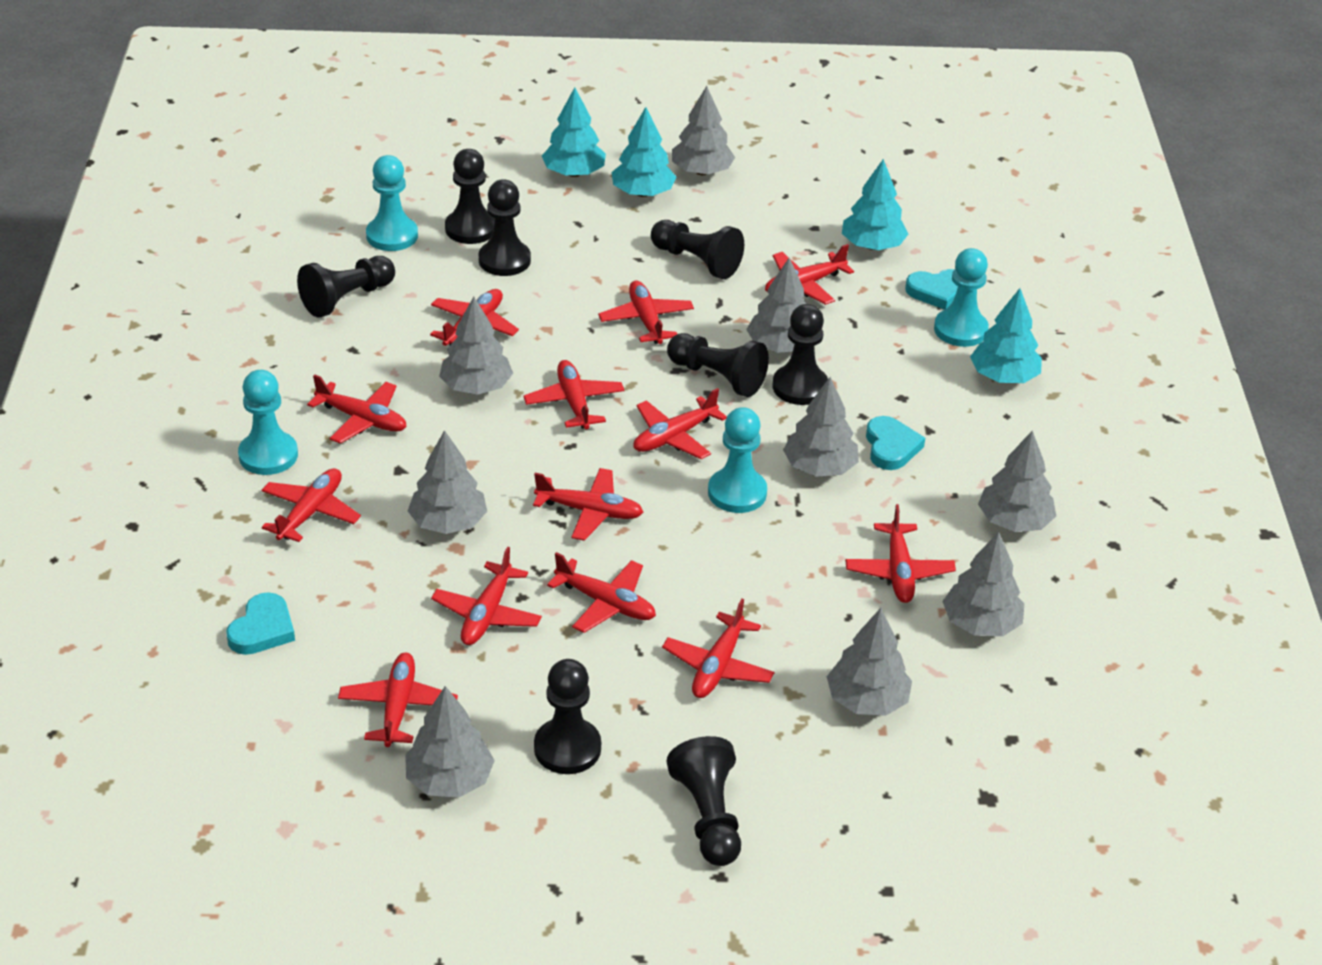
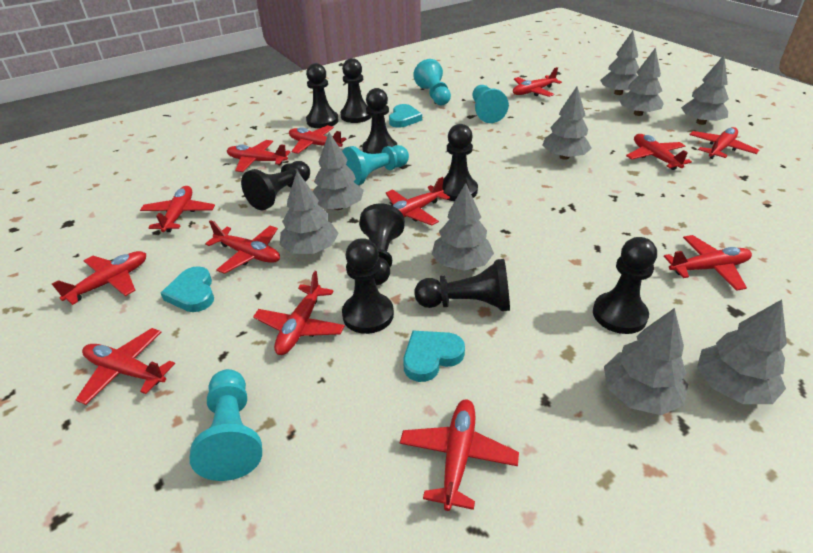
black pawn: [297,256,395,318] [445,149,495,244] [479,179,531,276] [534,659,601,774] [651,220,744,279] [667,333,769,397] [667,736,741,866] [773,304,828,405] = 8 -> [241,161,310,210] [306,63,339,128] [340,58,372,123] [342,238,394,334] [359,203,405,285] [362,88,397,154] [414,259,510,311] [442,124,478,201] [593,237,657,334] = 9
turquoise tree: [542,87,606,177] [612,107,676,197] [842,159,908,250] [970,288,1042,383] = 4 -> none = 0

